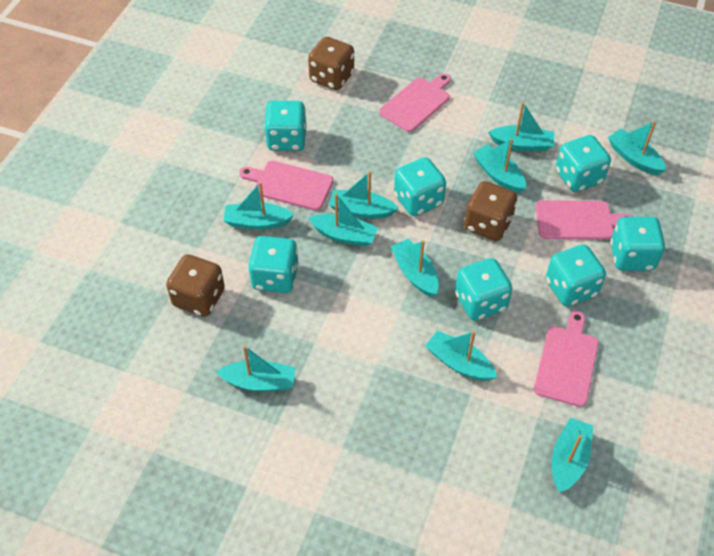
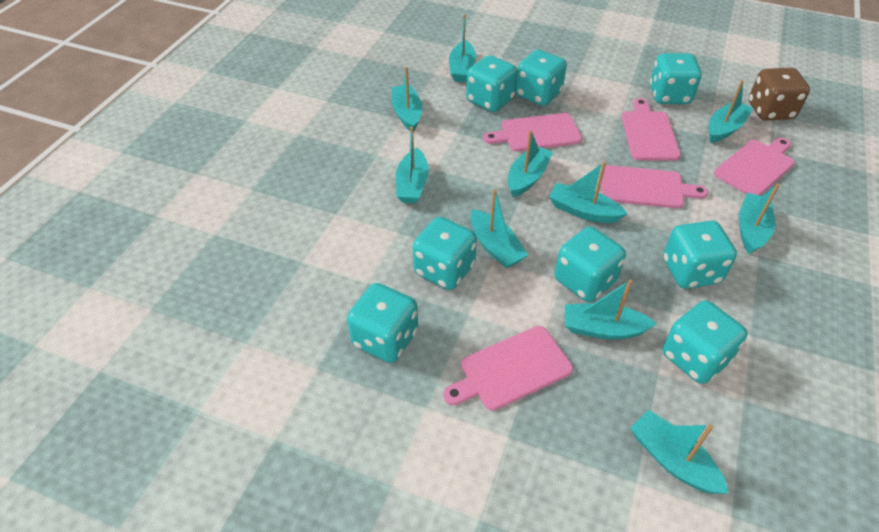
brown dice: [166,254,225,317] [308,37,354,90] [464,181,517,241] = 3 -> [749,68,810,121] = 1
pink cutting board: [239,161,333,211] [379,73,451,132] [534,311,599,407] [536,200,633,240] = 4 -> [443,326,573,411] [483,113,582,152] [601,165,708,208] [621,98,681,161] [714,138,795,195] = 5
turquoise dice: [248,236,299,293] [264,101,307,151] [394,157,446,217] [455,258,512,321] [546,244,606,306] [555,135,611,192] [610,217,665,271] = 7 -> [347,283,418,363] [413,217,477,290] [466,55,517,112] [515,50,567,106] [554,227,626,302] [650,53,702,104] [662,300,748,384] [663,221,737,289] = 8

